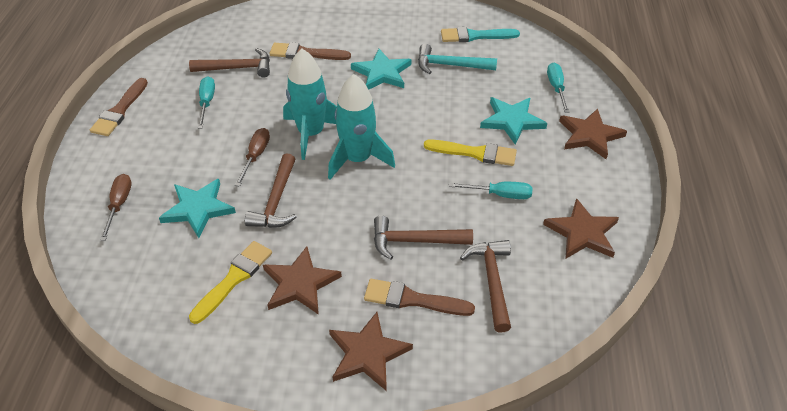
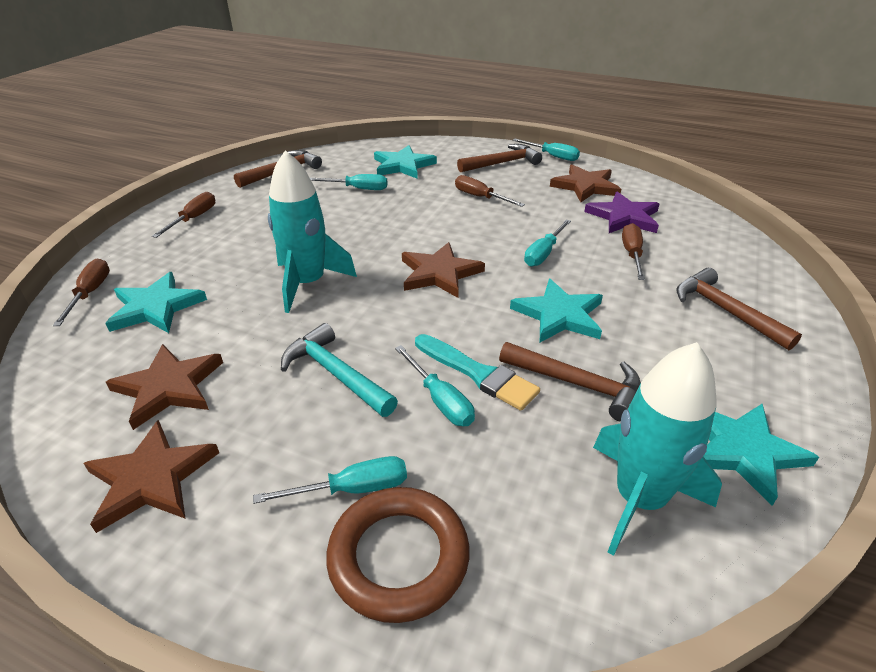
brown brush: [90,78,148,136] [270,42,351,60] [364,279,475,316] = 3 -> none = 0
brown ring: none = 0 -> [326,487,470,623] = 1
brown screwdriver: [100,174,132,241] [235,128,270,187] = 2 -> [53,259,110,326] [152,192,215,238] [455,175,525,207] [622,223,645,280] = 4
purple star: none = 0 -> [584,191,659,233] = 1
turquoise screwdriver: [198,76,215,129] [449,182,533,199] [547,63,569,113] = 3 -> [253,456,407,504] [310,174,387,190] [395,345,475,426] [513,138,580,161] [524,219,571,267] = 5
turquoise star: [159,179,236,238] [351,49,411,90] [480,97,547,145] = 3 -> [105,272,207,333] [374,145,437,179] [510,279,603,342] [703,404,819,506] = 4
yellow brush: [189,241,272,324] [424,140,517,166] = 2 -> none = 0

